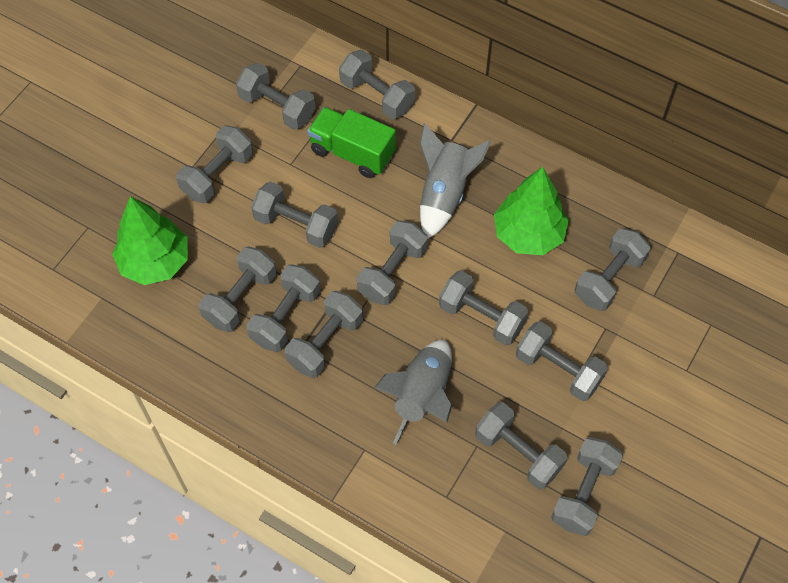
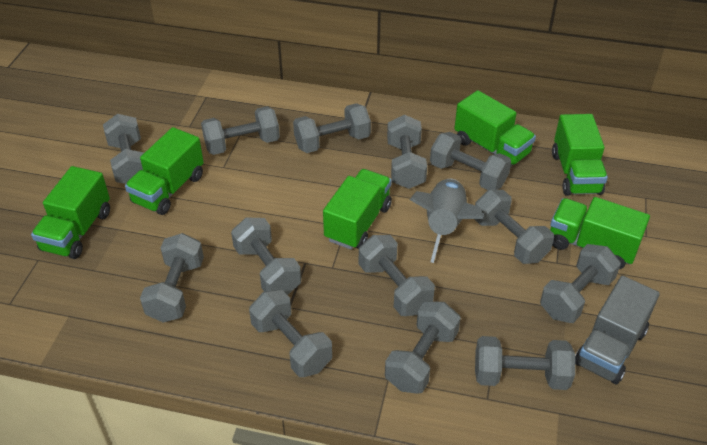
green tree: [112,196,188,285] [494,167,569,255] = 2 -> none = 0
green truck: [308,107,396,178] = 1 -> [31,166,110,259] [125,127,204,215] [323,169,392,249] [454,90,536,168] [550,197,650,269] [552,114,608,196] = 6
grey rocket: [374,340,452,445] [420,123,491,238] = 2 -> [410,179,483,263] = 1
grey truck: none = 0 -> [575,276,660,385] = 1

